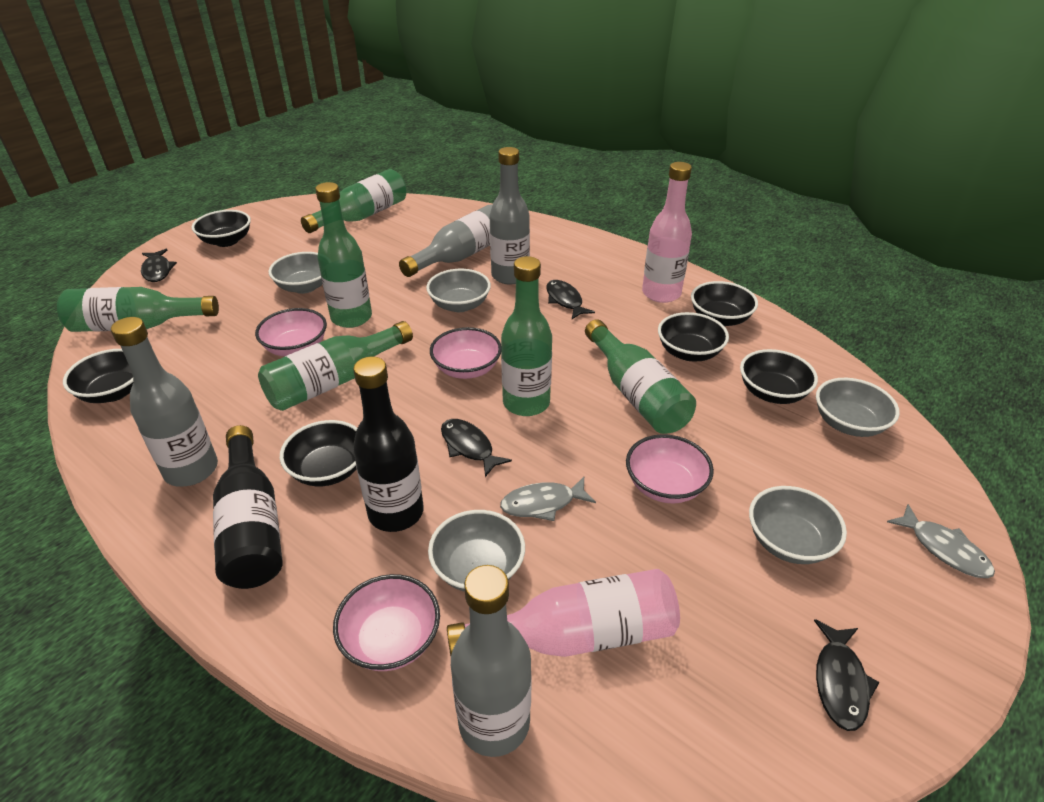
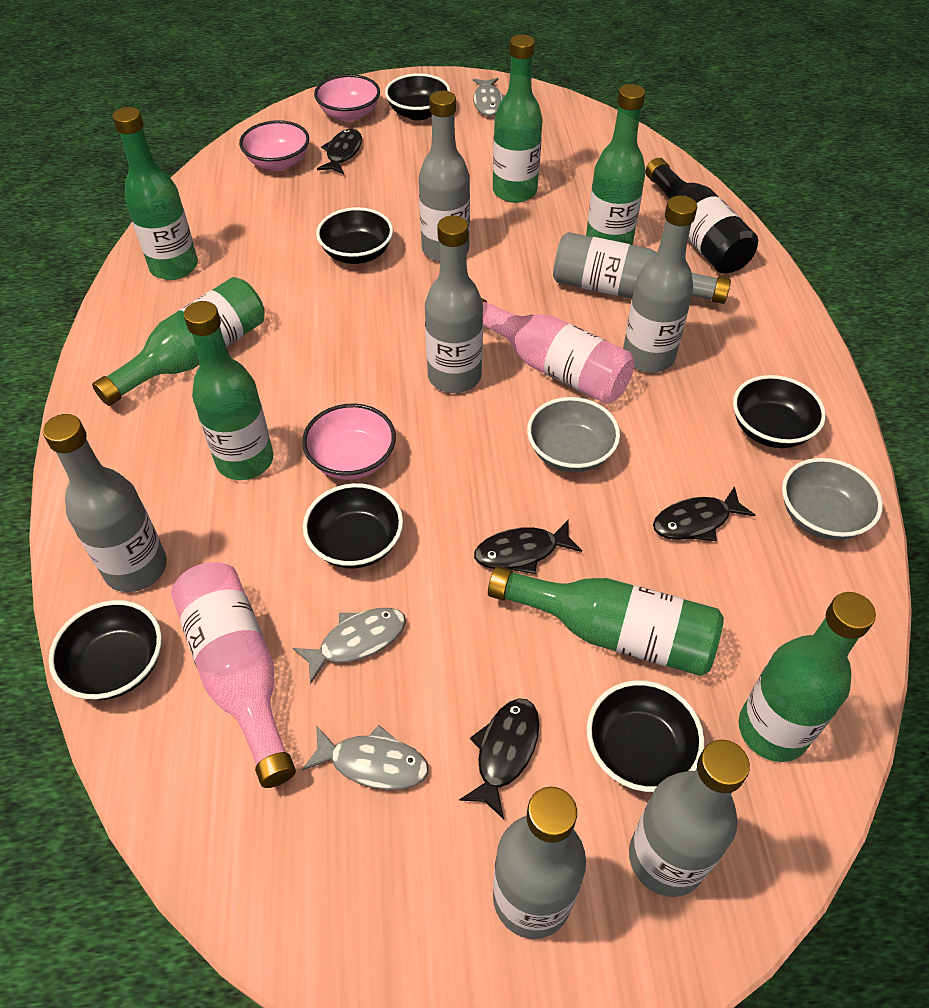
black bottle: [213,425,282,589] [353,356,424,532] = 2 -> [645,158,758,274] = 1
green bottle: [57,287,219,332] [258,321,413,411] [301,169,406,233] [315,182,372,328] [501,256,552,416] [585,319,696,434] = 6 -> [92,277,265,406] [112,107,198,280] [184,301,273,480] [488,566,724,676] [493,34,543,203] [586,84,645,245] [739,592,876,762] = 7
grey bottle: [111,317,218,487] [399,205,492,277] [451,565,532,757] [490,147,530,284] = 4 -> [43,414,167,592] [419,91,470,262] [425,215,483,393] [493,787,586,939] [553,232,731,304] [623,196,697,373] [629,739,750,897] = 7
grey bowl: [269,252,323,294] [426,269,491,312] [428,510,525,592] [749,486,847,564] [816,378,900,437] = 5 -> [527,397,620,473] [782,458,883,540] = 2
grey fish: [500,477,596,521] [887,504,995,578] = 2 -> [293,608,406,684] [302,725,429,790] [473,78,505,116] = 3
pink bowl: [255,308,327,356] [333,574,440,671] [430,327,502,379] [626,434,714,503] = 4 -> [239,120,309,171] [302,404,396,480] [314,74,380,122] = 3

